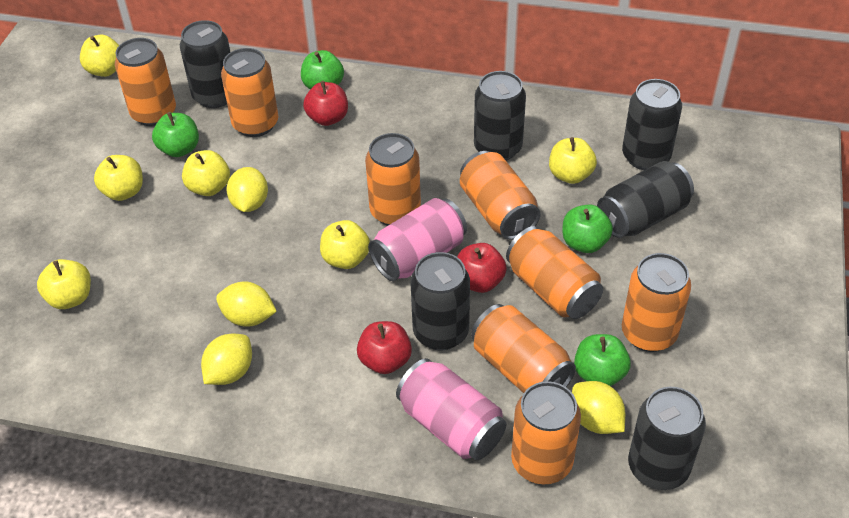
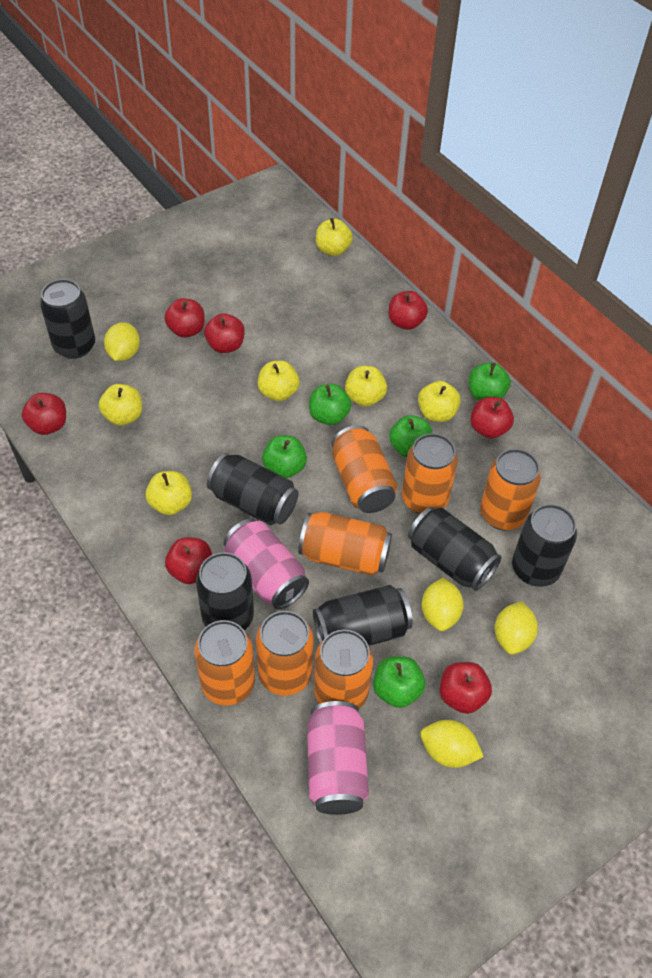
green apple: [152,112,199,157] [301,50,344,89] [562,204,613,253] [574,334,631,386] = 4 -> [262,436,307,478] [309,384,352,425] [373,656,425,708] [389,415,432,457] [469,362,511,400] = 5
orange can: [115,38,176,126] [221,48,278,137] [365,133,421,226] [460,151,541,240] [471,304,576,393] [506,226,603,319] [511,381,581,485] [622,253,691,352] = 8 -> [194,620,255,706] [256,611,314,696] [298,512,392,576] [314,630,373,709] [332,425,397,513] [402,433,458,514] [480,449,541,531] = 7
red apple: [303,81,348,126] [357,321,412,374] [457,243,507,293] = 3 -> [22,393,66,435] [164,298,205,338] [165,538,212,584] [204,313,245,353] [388,291,428,330] [440,662,492,714] [470,397,514,439] = 7

